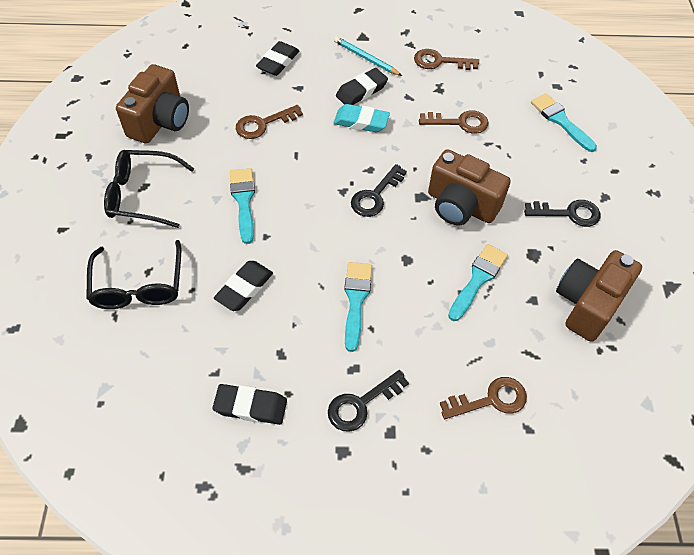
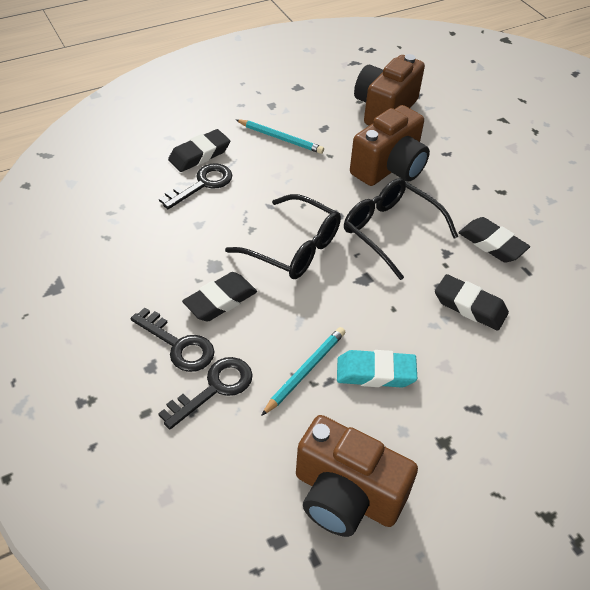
brown key: [236,105,303,139] [414,49,479,70] [419,110,488,134] [440,377,527,419] = 4 -> none = 0
turquoise brush: [230,168,255,244] [344,262,372,352] [448,244,508,321] [531,93,597,152] = 4 -> none = 0
turquoise pencil: [334,36,402,76] = 1 -> [235,119,324,154] [261,327,345,416] = 2

